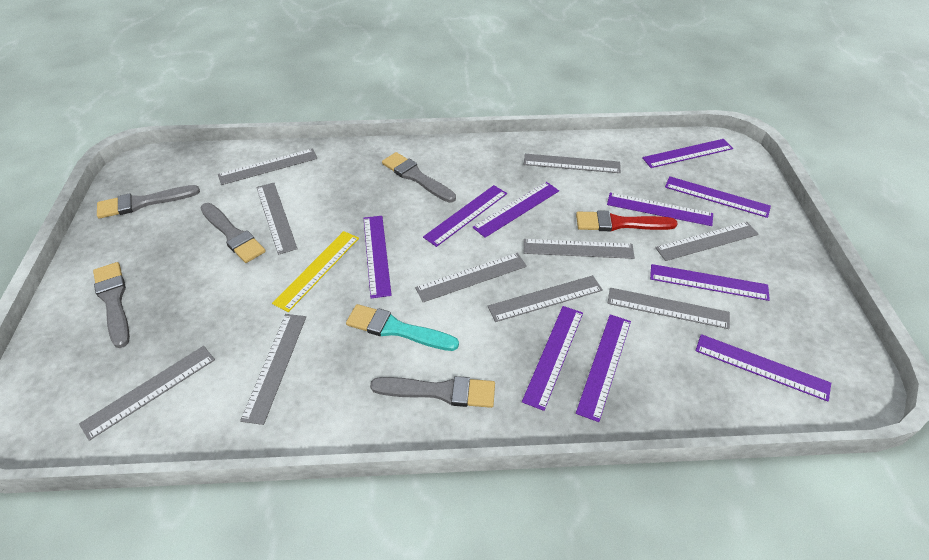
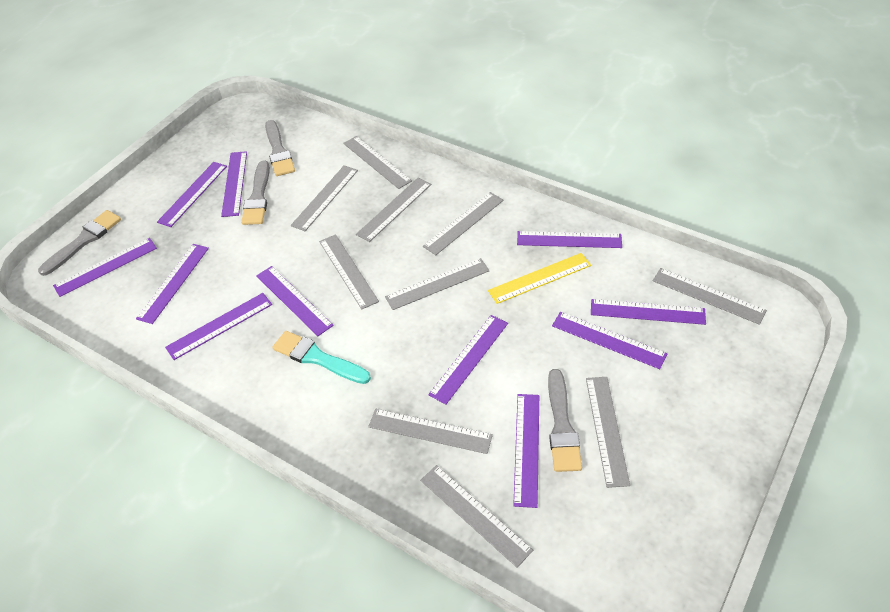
grey brush: [93,262,130,348] [97,185,200,218] [200,203,266,263] [370,376,495,408] [382,152,456,203] = 5 -> [38,210,121,276] [241,161,270,225] [265,120,295,176] [548,369,582,472] = 4
purple ruler: [364,216,392,298] [423,185,507,247] [472,182,559,238] [522,306,583,411] [576,314,631,422] [607,193,713,226] [642,139,733,168] [650,264,770,301] [665,176,771,218] [695,334,831,402] = 10 -> [53,238,157,297] [136,244,209,324] [157,162,227,227] [165,293,272,360] [221,151,247,217] [256,266,334,336] [428,315,508,405] [513,394,539,508] [517,231,622,248] [552,312,668,369] [591,299,706,325] = 11
red brush: [576,210,678,231] = 1 -> none = 0

